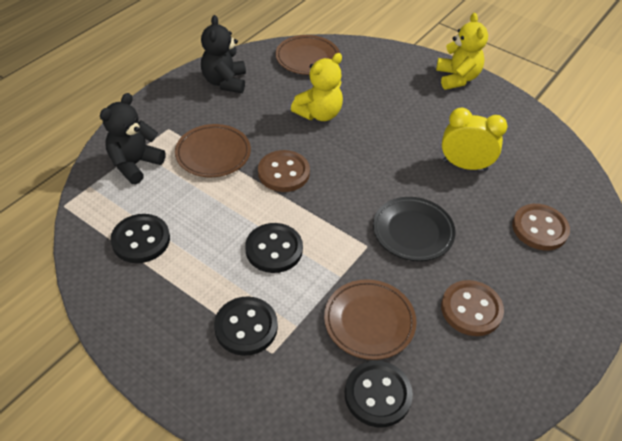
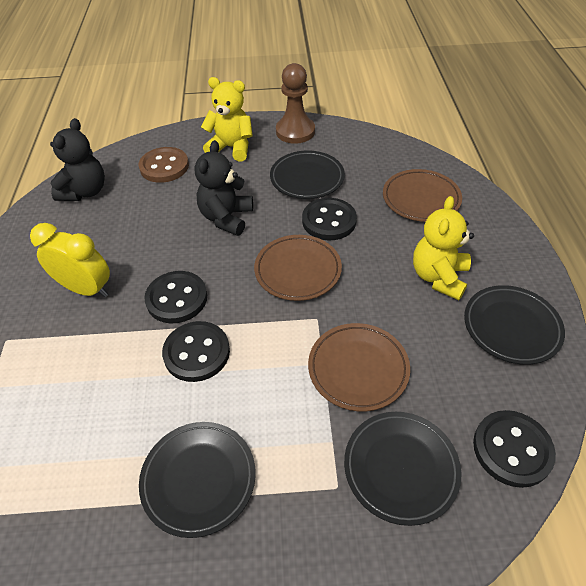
black plate: [373,197,456,261] = 1 -> [139,422,256,538] [270,150,345,199] [344,412,462,526] [464,285,565,365] = 4
brown button: [258,150,310,192] [441,280,504,336] [512,204,570,251] = 3 -> [139,147,189,183] = 1
brown pawn: none = 0 -> [276,63,315,144] = 1

